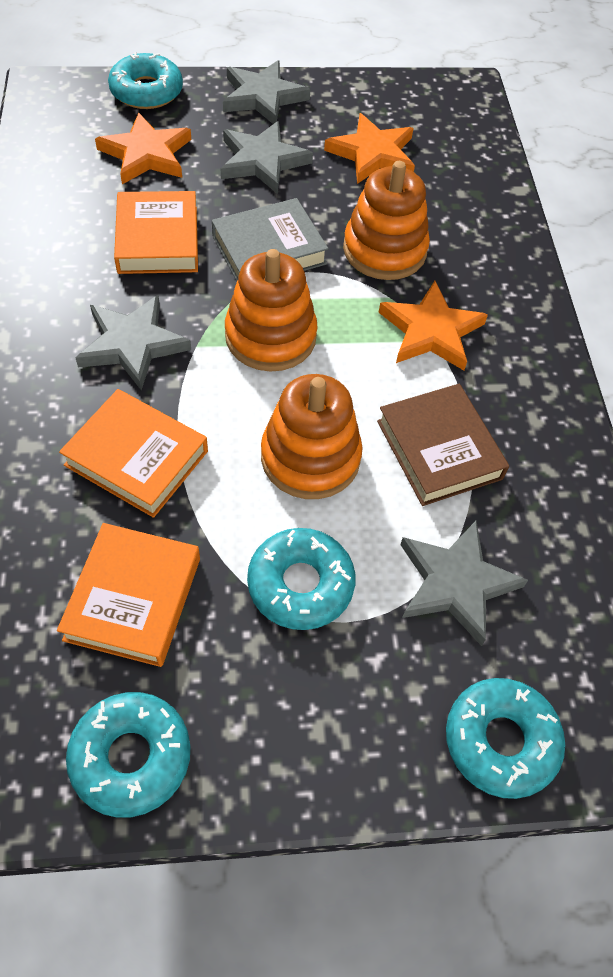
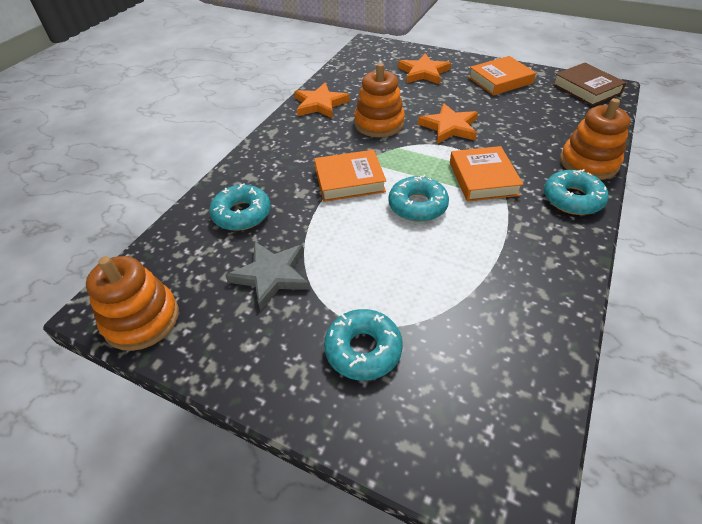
grey book: [212,198,329,281] = 1 -> none = 0
grey star: [76,295,191,390] [221,121,313,194] [223,60,310,124] [400,520,528,646] = 4 -> [225,241,310,311] = 1

